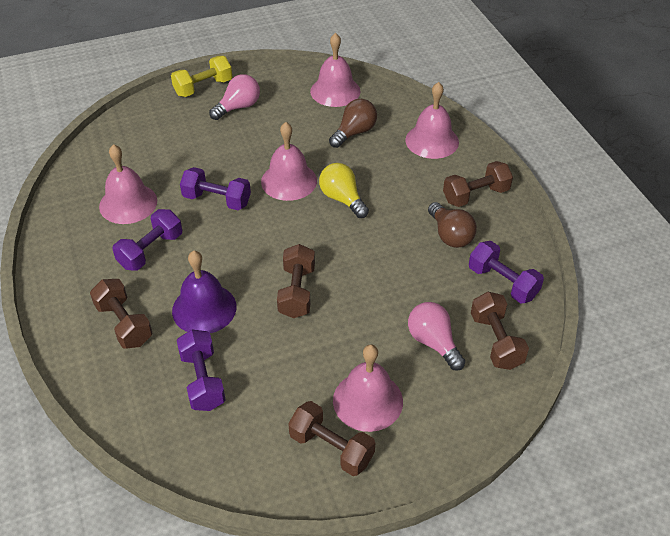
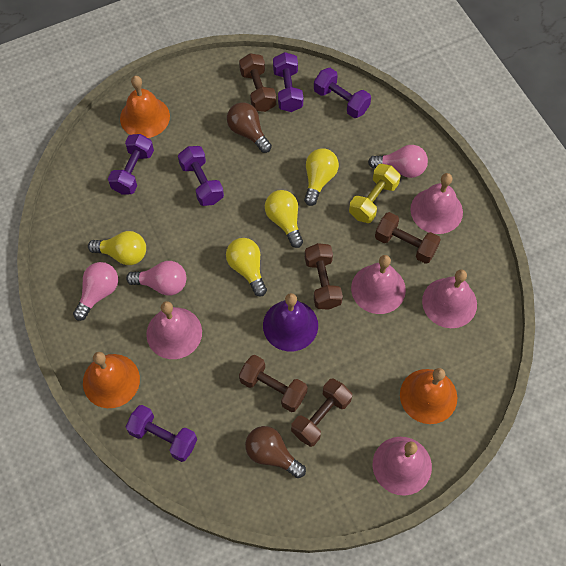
orange bell: none = 0 -> [83,352,140,408] [120,76,170,138] [400,368,457,424] = 3
pink light bulb: [209,74,260,120] [408,302,465,371] = 2 -> [73,262,118,321] [126,261,186,296] [368,145,428,178] = 3
purple dumbbell: [112,209,182,271] [177,330,226,411] [180,167,251,210] [469,241,544,303] = 4 -> [108,134,154,194] [126,405,197,462] [178,146,224,206] [273,52,304,112] [314,68,371,118] = 5
yellow light bulb: [319,163,369,218] = 1 -> [88,231,146,265] [226,238,267,296] [265,190,303,248] [304,148,339,206] = 4

